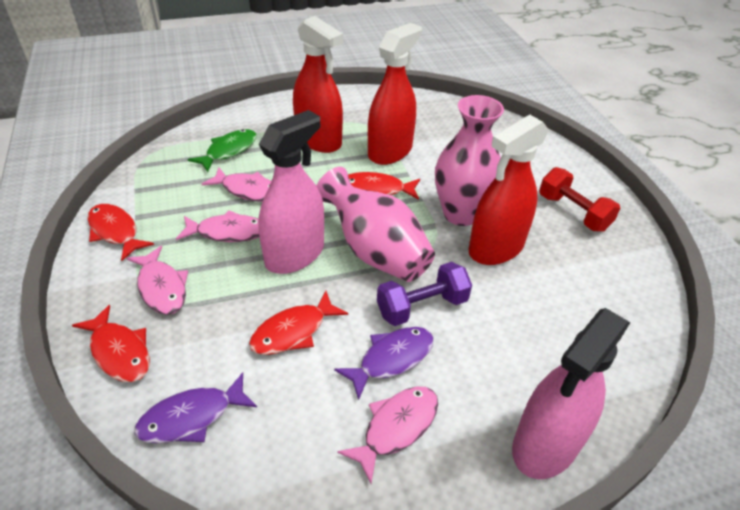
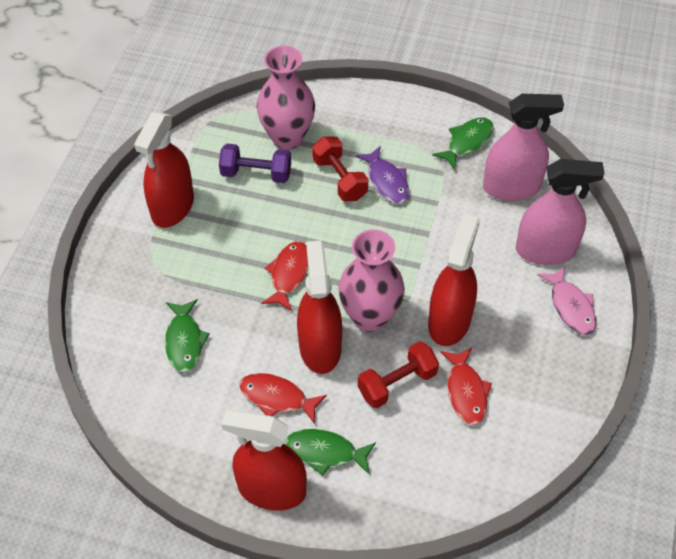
green fish: [187,129,257,172] = 1 -> [165,299,210,372] [285,429,376,476] [432,117,494,170] = 3
pink fish: [127,246,188,315] [176,210,259,242] [202,168,271,202] [337,387,438,484] = 4 -> [537,266,596,335] = 1
purple fish: [134,372,257,443] [334,327,434,400] = 2 -> [355,146,409,204] = 1
red dumbbell: [539,167,620,232] = 1 -> [312,136,368,201] [358,341,439,408] = 2
red fish: [72,305,150,382] [87,204,154,261] [249,291,348,355] [348,172,420,199] = 4 -> [239,373,327,424] [262,242,308,311] [440,348,492,425] = 3
red spray bottle: [293,16,343,153] [368,23,422,165] [469,115,549,265] = 3 -> [134,112,194,228] [221,409,307,511] [297,241,342,374] [428,214,480,346] = 4

